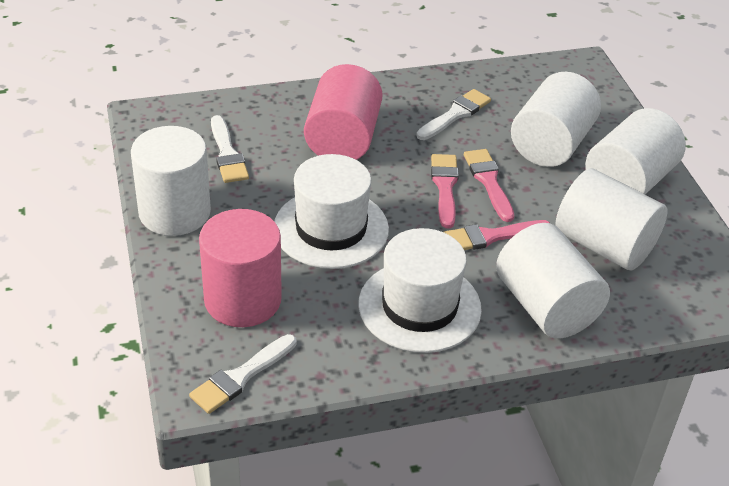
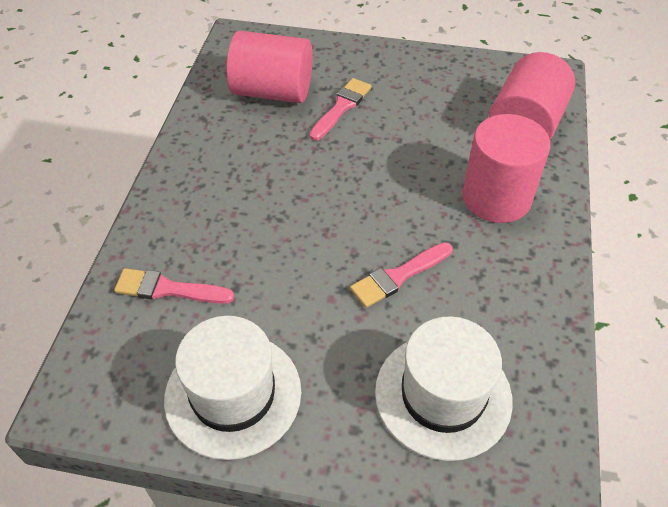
pink cylinder: [199,209,282,327] [304,64,383,160] = 2 -> [227,31,313,103] [462,114,551,223] [489,52,575,140] = 3
white brush: [189,334,297,414] [211,115,249,183] [416,89,491,140] = 3 -> none = 0
white cylinder: [131,126,211,236] [496,223,610,339] [511,72,601,167] [556,168,668,270] [586,108,686,195] = 5 -> none = 0

